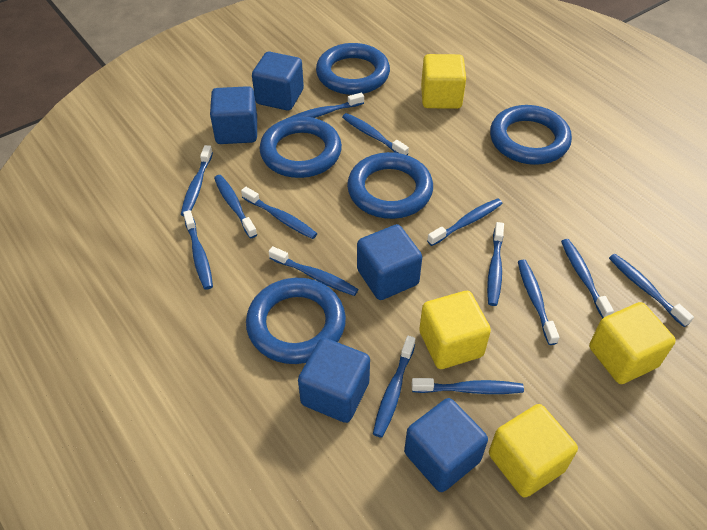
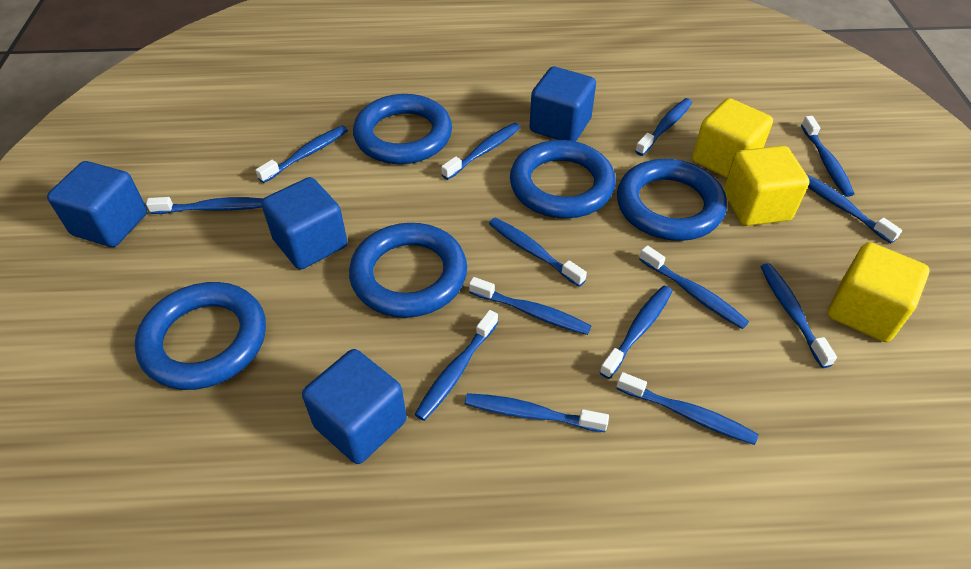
blue cube: [210,86,257,144] [252,51,304,111] [298,338,370,423] [357,224,422,300] [404,398,488,492] = 5 -> [47,161,147,247] [261,177,347,270] [302,349,407,464] [529,67,596,142] = 4
yellow cube: [419,291,491,369] [421,54,466,109] [489,404,578,497] [589,302,676,384] = 4 -> [692,98,773,178] [723,146,809,226] [828,242,929,342] = 3

